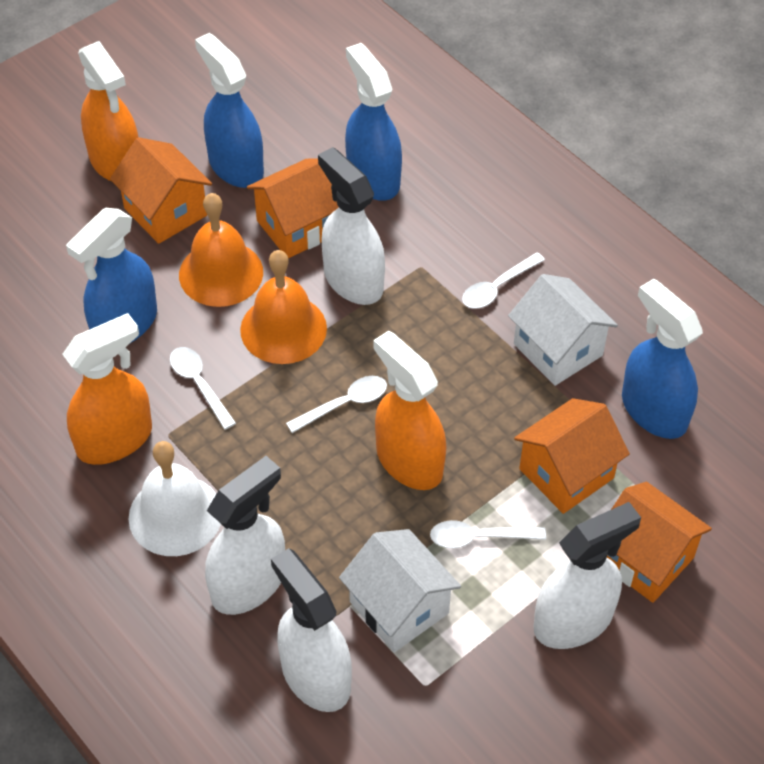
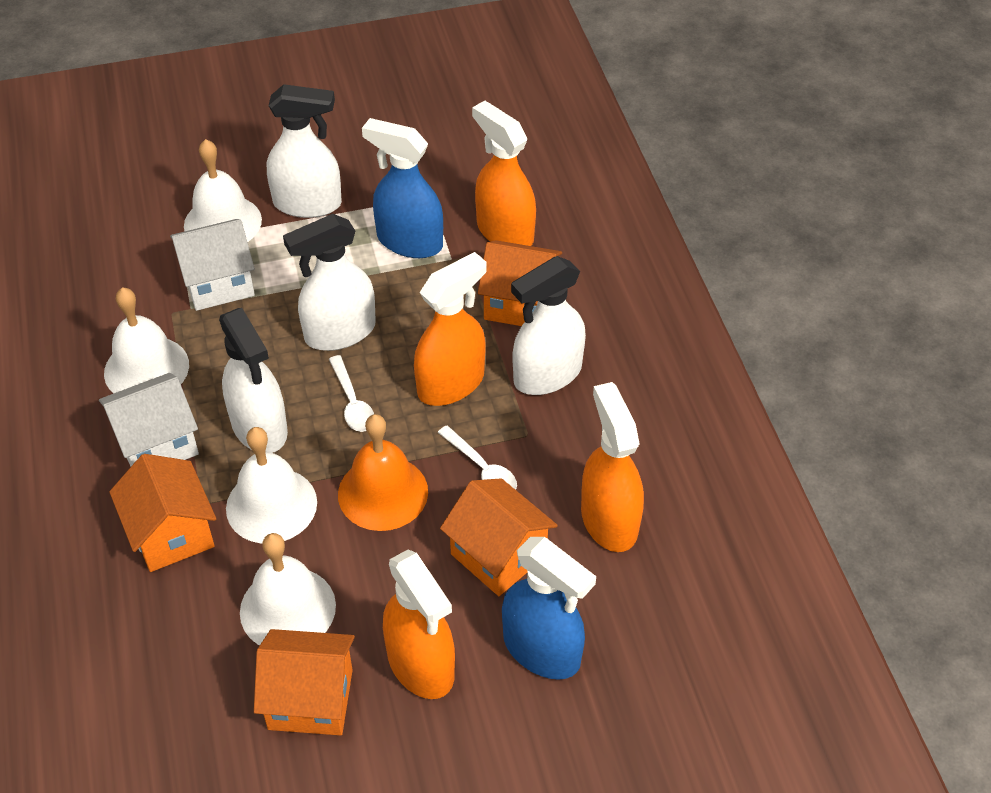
blue spray bottle: [66,208,157,343] [195,33,264,188] [345,43,402,201] [622,279,703,439] = 4 -> [362,118,443,258] [502,537,596,680] = 2
orange bell: [179,193,263,307] [240,250,327,364] = 2 -> [338,414,428,531] = 1
orange spray bottle: [62,313,152,465] [78,41,138,181] [373,331,446,490] = 3 -> [383,550,455,699] [414,252,487,406] [472,101,536,246] [581,382,644,552] = 4
white bell: [129,441,221,556] = 1 -> [104,287,189,393] [184,139,262,242] [226,427,317,544] [240,533,336,645] = 4
white spoon: [170,347,236,430] [286,376,387,433] [430,520,546,548] [462,252,545,309] = 4 -> [329,355,374,432] [438,425,517,490] = 2

